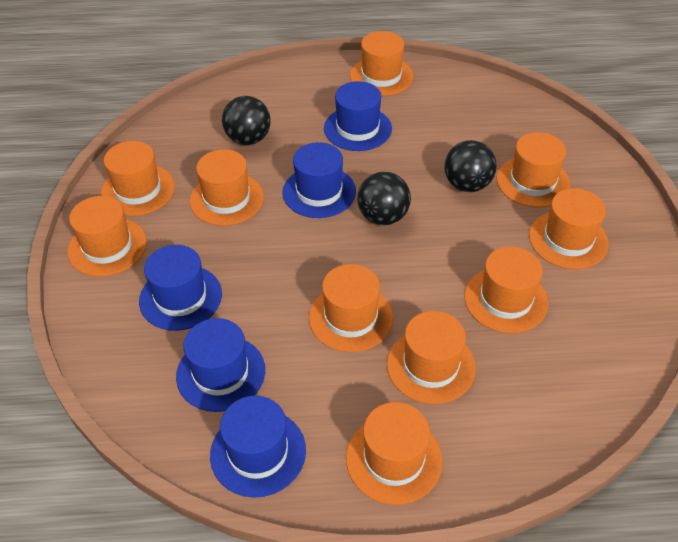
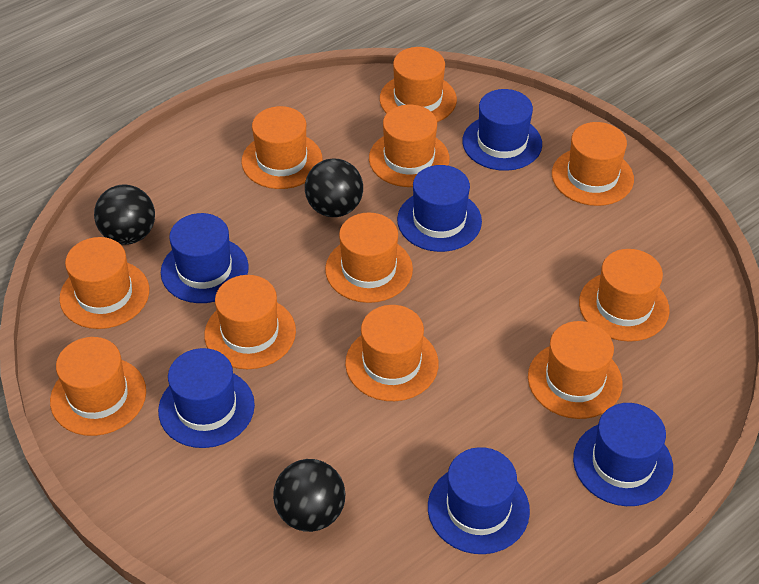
blue hat: [139,245,222,331] [176,318,265,412] [210,396,306,498] [283,142,356,218] [324,81,392,151] = 5 -> [158,348,255,448] [161,213,249,303] [397,165,482,252] [428,447,530,554] [462,89,542,171] [573,403,673,506] = 6
orange hat: [68,196,147,277] [101,141,175,216] [190,149,264,226] [309,264,393,352] [346,402,443,505] [350,31,414,96] [387,311,476,404] [465,247,548,333] [496,132,570,208] [529,188,608,269] = 10 -> [50,337,146,436] [59,237,149,329] [204,275,296,369] [241,106,322,189] [325,212,413,303] [345,305,439,401] [369,105,450,187] [380,47,457,122] [528,321,623,419] [552,122,634,206] [579,249,670,342] = 11

